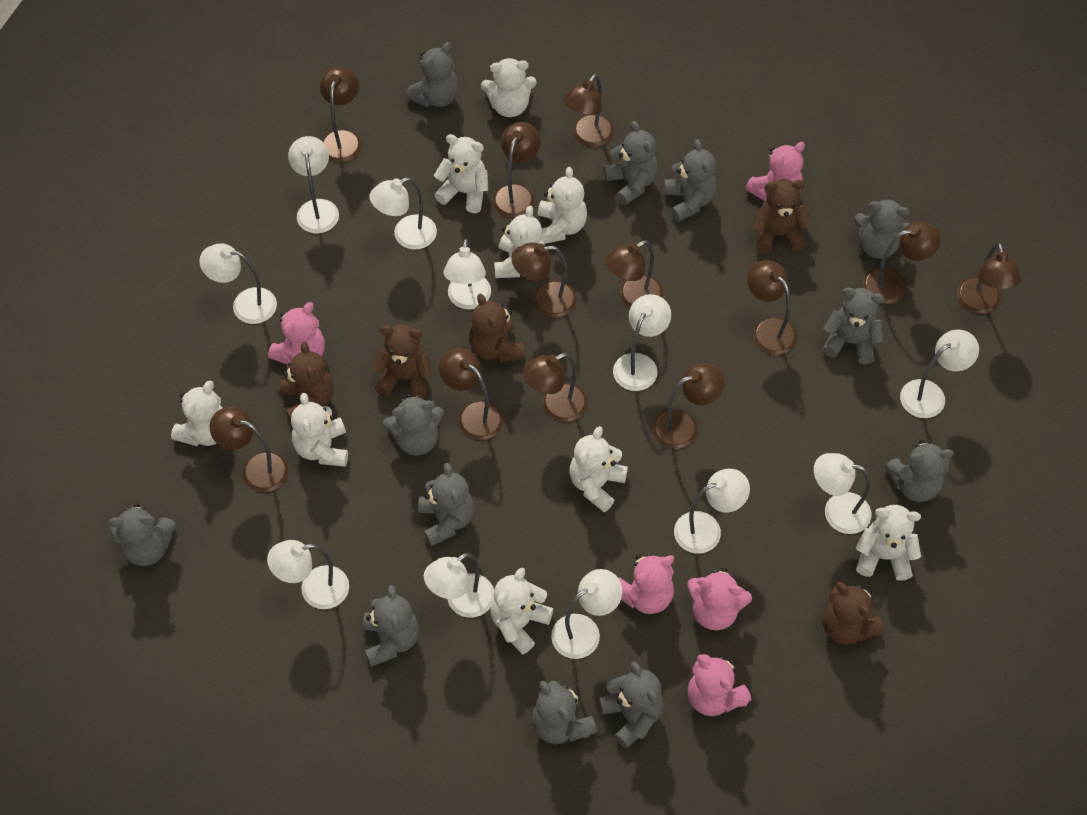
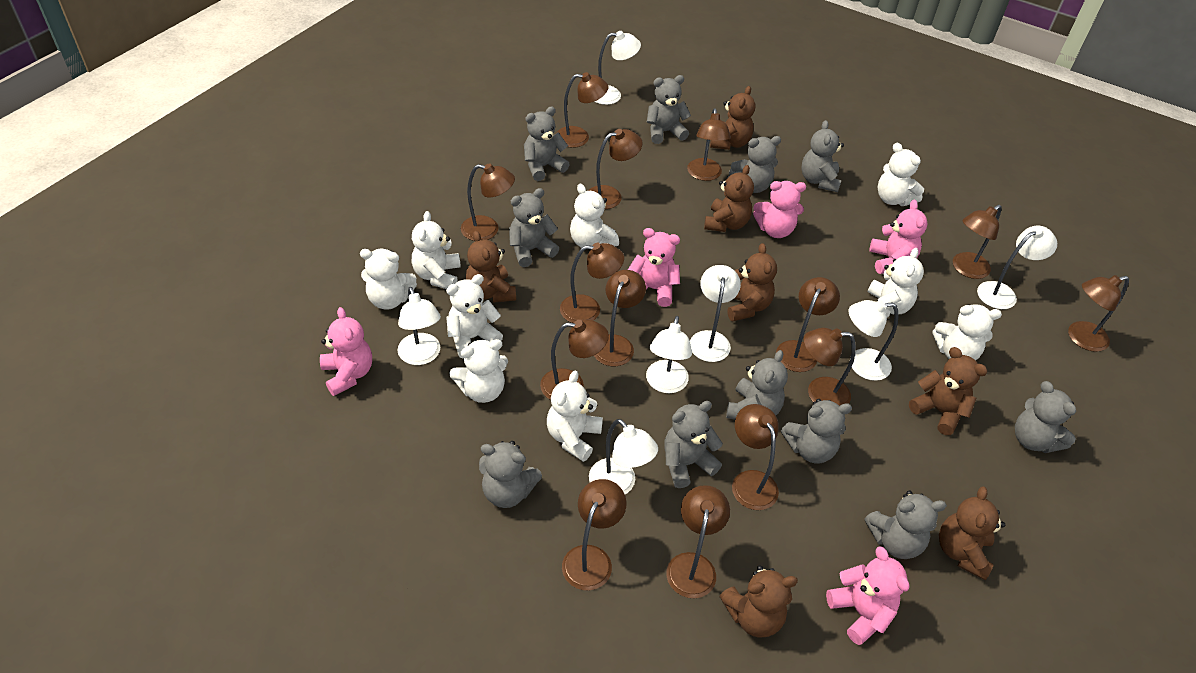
brown lamp: [209,407,289,492] [320,66,362,163] [439,348,504,440] [493,122,541,218] [511,242,577,318] [523,353,588,422] [564,74,614,147] [605,240,663,308] [652,363,724,449] [747,260,797,355] [863,221,941,304] [957,243,1021,314] = 12 -> [461,163,515,241] [540,319,609,400] [556,72,609,148] [560,243,624,323] [562,479,627,591] [588,129,643,209] [594,270,646,366] [666,485,730,598] [687,108,731,181] [732,404,779,510] [776,277,840,372] [804,328,856,406] [953,205,1002,279] [1068,275,1129,352] = 14
brown teddy bear: [281,342,334,422] [371,324,433,399] [469,294,525,362] [752,179,811,253] [823,582,885,645] = 5 -> [466,231,516,303] [704,165,754,232] [710,86,755,150] [719,565,798,638] [727,243,777,321] [909,347,987,435] [939,486,1005,580] = 7
grey teddy bear: [109,503,176,566] [362,585,419,667] [382,394,444,456] [406,42,458,107] [418,463,474,546] [532,681,597,744] [599,662,663,748] [604,121,658,205] [664,139,717,222] [822,287,885,364] [854,198,910,259] [885,440,954,502] = 12 -> [479,441,542,508] [509,188,559,267] [524,106,570,181] [647,75,691,144] [664,401,723,488] [726,350,788,420] [729,136,781,193] [781,399,852,463] [801,120,844,192] [865,491,947,559] [1015,381,1076,453] = 11
white lamp: [199,243,277,324] [267,540,349,609] [288,136,339,233] [369,177,437,250] [424,552,494,618] [444,238,491,309] [551,569,622,659] [613,294,671,391] [674,469,750,554] [814,453,871,534] [900,330,979,418] = 11 -> [397,287,441,365] [589,419,658,494] [594,31,641,105] [646,316,692,393] [690,265,741,362] [848,300,898,381] [977,225,1057,309] = 7

